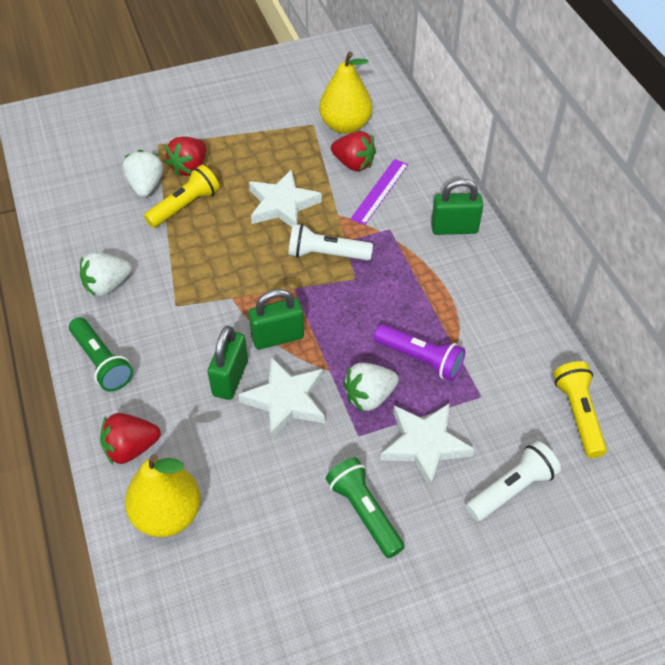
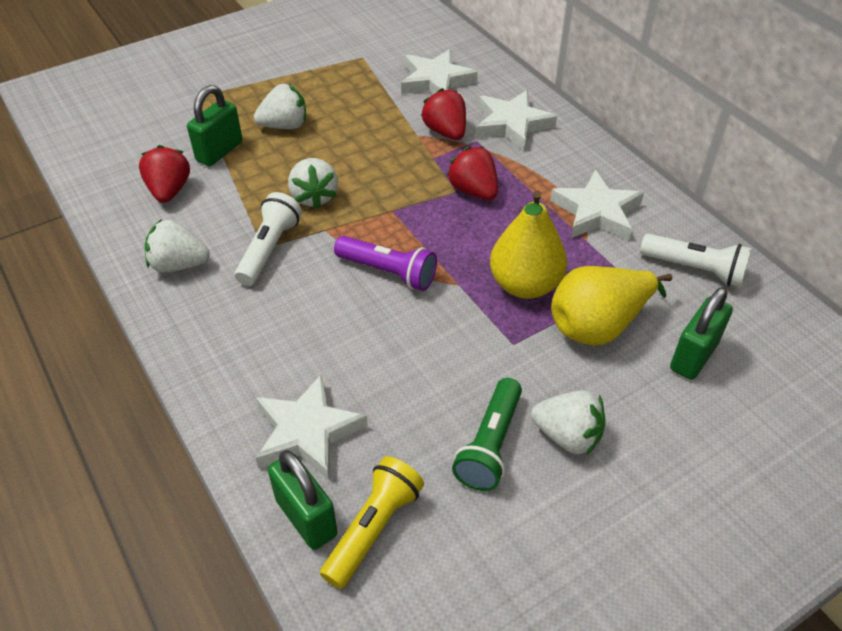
green flashlight: [69,317,133,391] [326,457,405,558] = 2 -> [452,378,522,491] = 1
purple ruler: [350,159,409,225] = 1 -> none = 0
white star: [238,357,325,439] [249,169,322,227] [381,403,474,489] = 3 -> [256,374,368,480] [401,49,478,94] [476,90,557,151] [550,170,644,240] = 4
white strawberry: [80,252,132,297] [123,150,163,198] [343,363,399,412] = 3 -> [145,219,210,273] [254,84,306,129] [288,158,338,209] [531,390,605,456] = 4
yellow flashlight: [144,165,219,228] [554,361,607,458] = 2 -> [320,456,424,589] = 1

